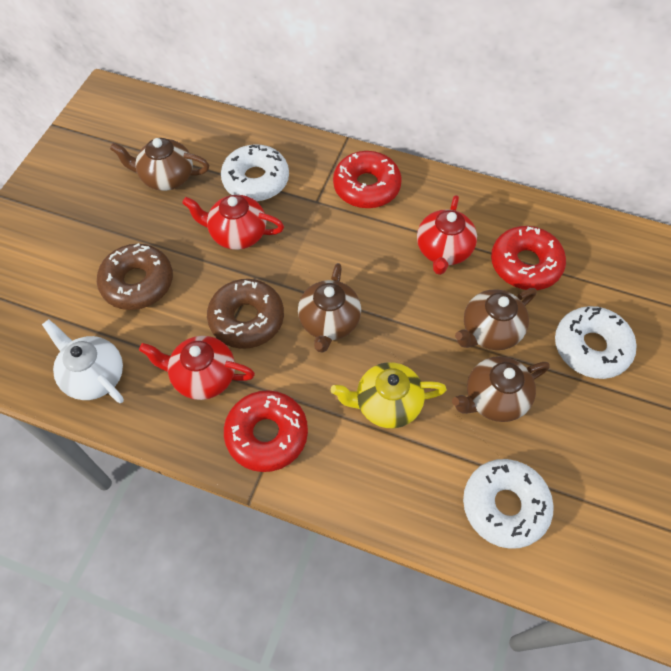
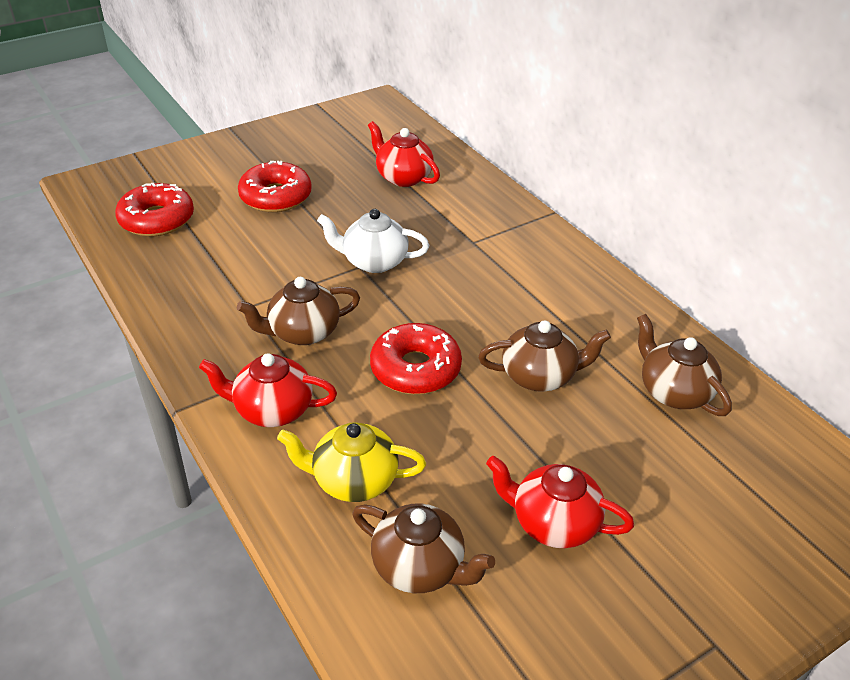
brown donut: [97,243,173,310] [207,279,284,349] = 2 -> none = 0
white donut: [221,144,289,201] [463,459,554,549] [555,306,636,379] = 3 -> none = 0

